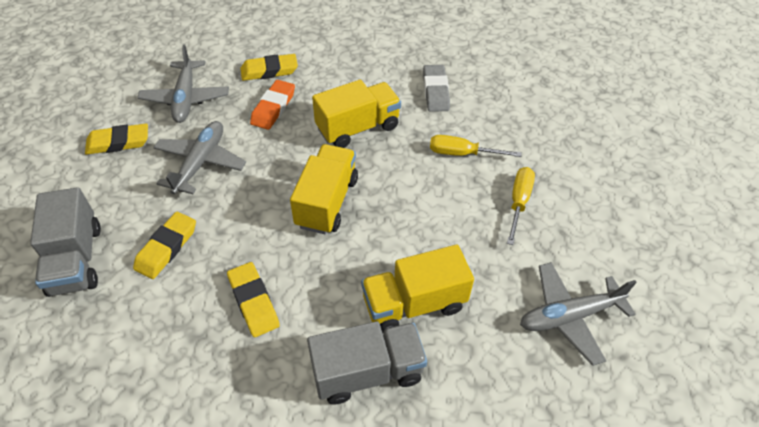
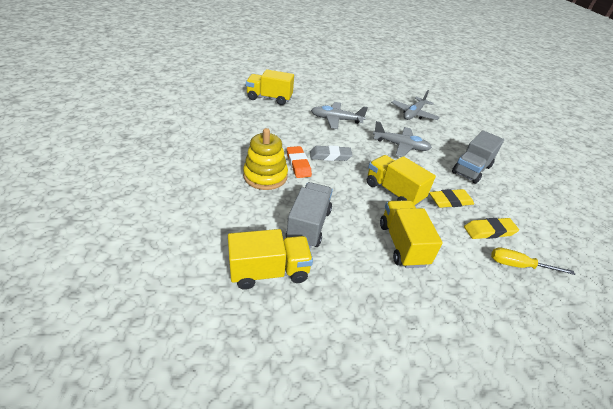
yellow eraser: [85,124,148,155] [133,212,196,279] [227,262,280,337] [240,54,298,81] = 4 -> [429,189,474,208] [464,218,519,239] = 2
yellow screwdriver: [430,135,522,157] [507,167,535,245] = 2 -> [491,247,575,275] = 1
yellow stacking toy: none = 0 -> [243,128,288,190] = 1
yellow truck: [290,144,358,234] [312,79,401,148] [361,245,474,333] = 3 -> [228,229,313,290] [246,69,294,105] [367,155,436,206] [380,200,443,268] = 4

